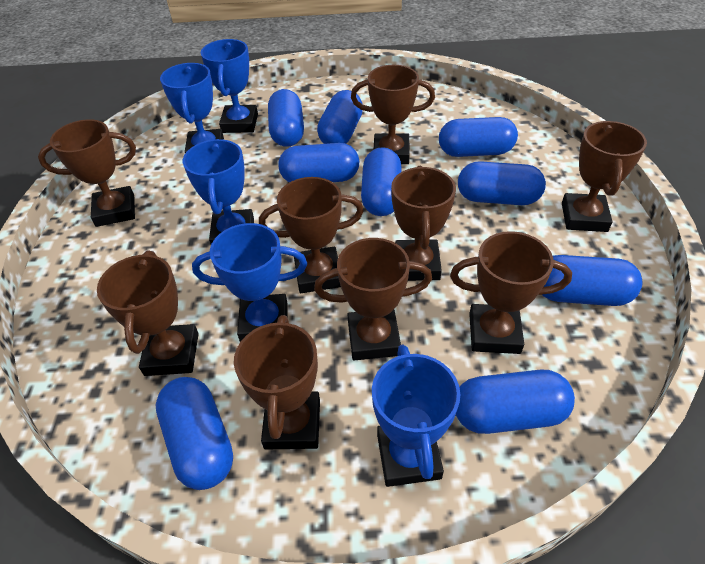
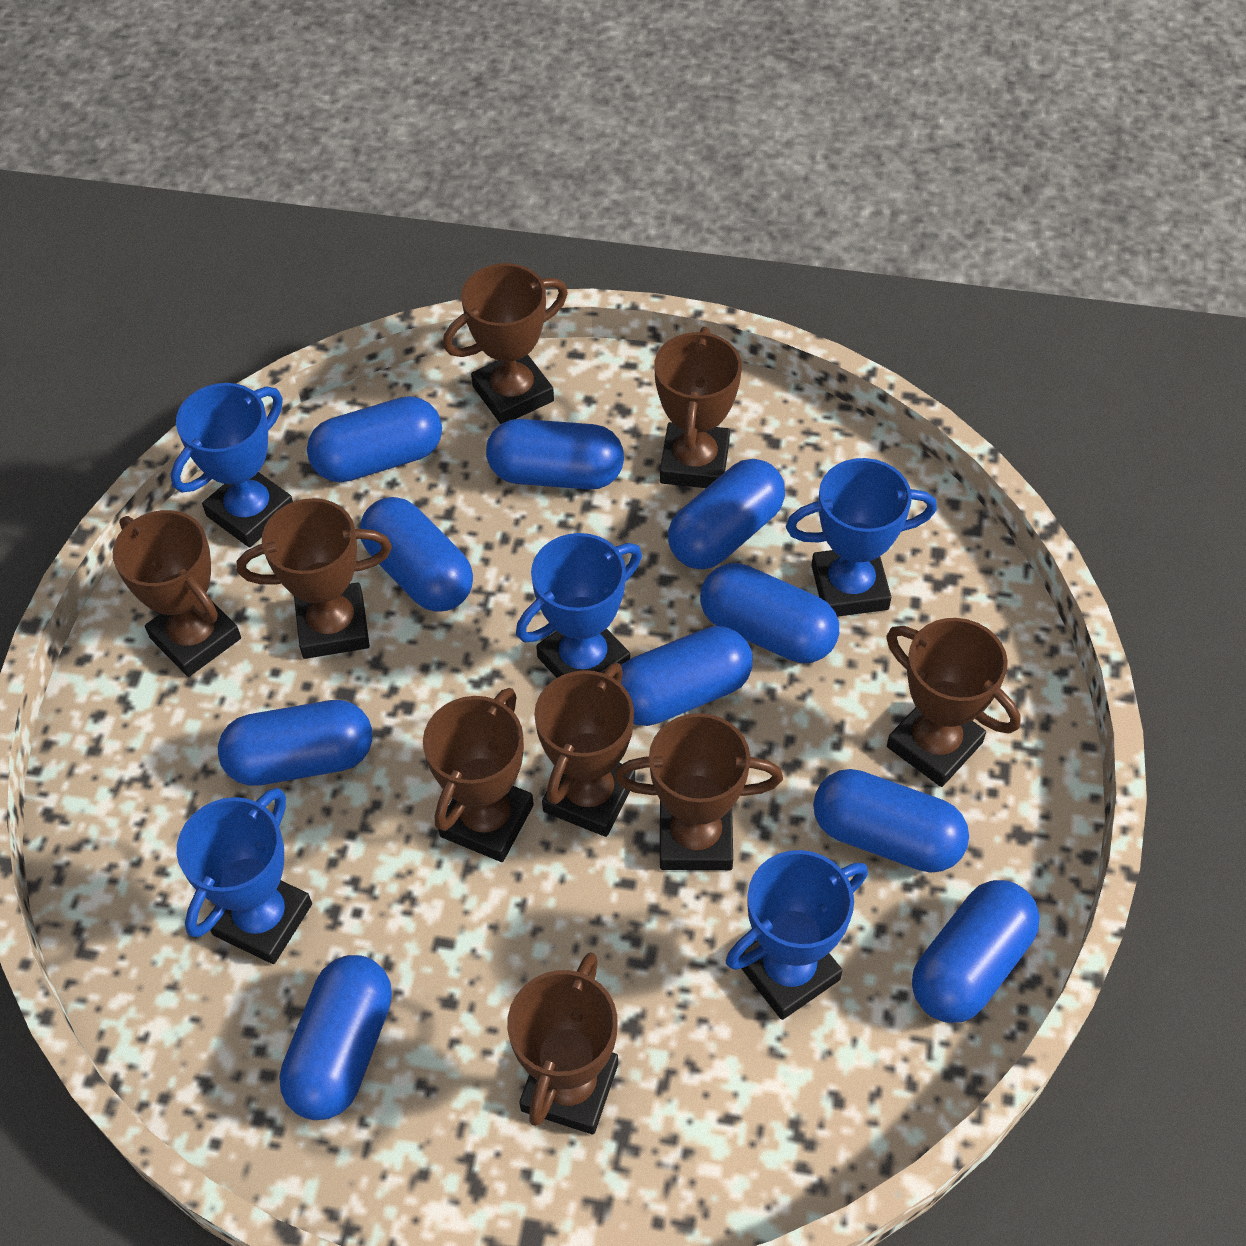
blue capsule: [156,377,233,490] [268,89,304,147] [278,143,359,183] [317,90,363,144] [361,147,402,216] [439,117,518,157] [456,370,575,434] [458,161,546,205] [542,255,642,306] = 9 -> [218,700,372,786] [279,955,392,1120] [307,396,442,482] [360,497,473,612] [486,419,624,490] [621,626,753,726] [668,459,785,569] [700,563,839,663] [813,769,969,873] [912,880,1040,1023] = 10

